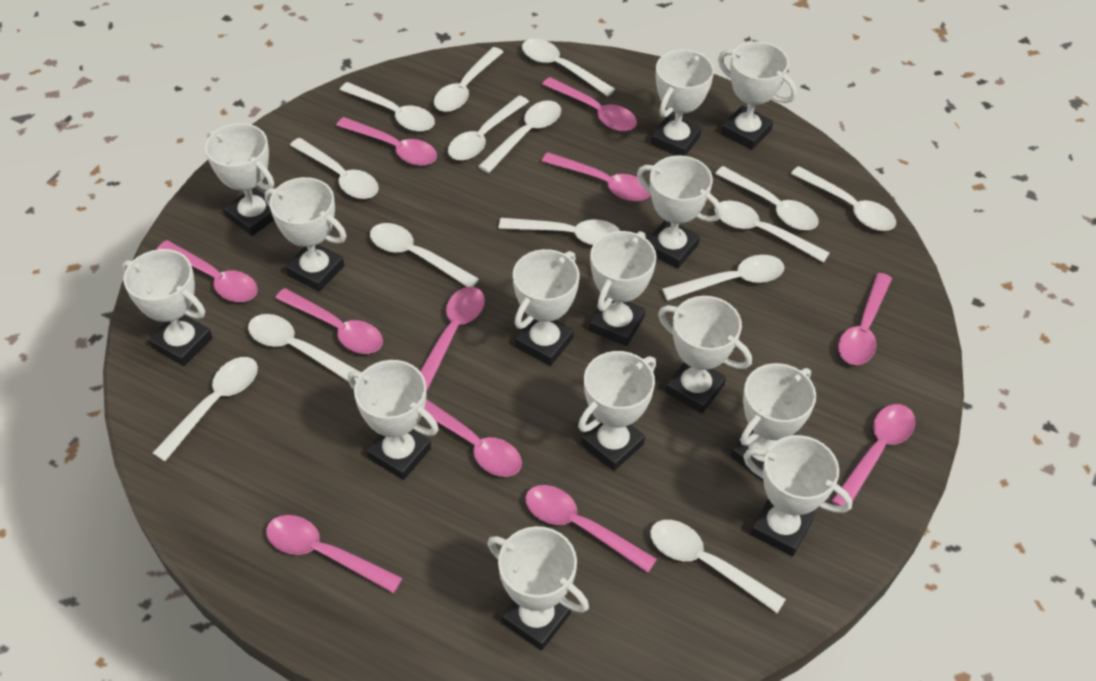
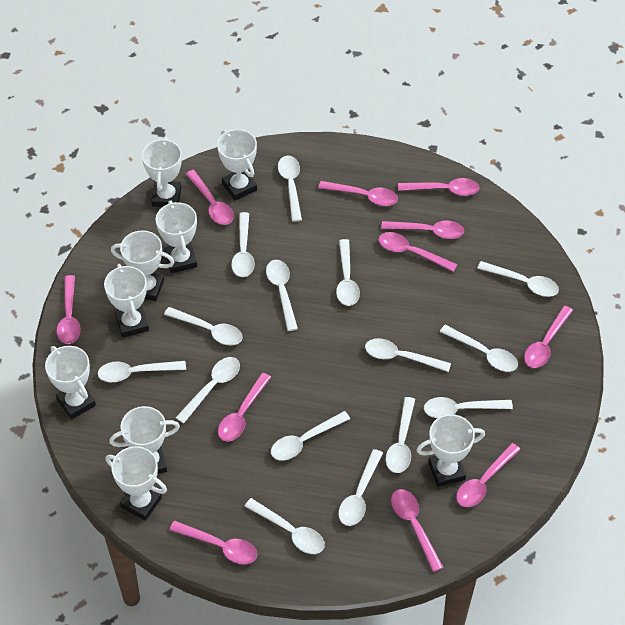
white trophy: [122,249,212,366] [205,123,274,236] [265,177,346,292] [348,360,439,480] [487,526,589,650] [513,249,579,366] [578,351,656,471] [589,231,657,346] [637,155,722,269] [651,50,714,156] [658,296,752,413] [718,41,797,150] [731,363,816,481] [743,435,852,556] = 14 -> [45,346,96,420] [104,264,149,338] [105,446,167,521] [109,406,180,474] [111,230,175,301] [142,137,182,207] [156,200,197,273] [217,129,257,200] [416,414,485,487] = 9

